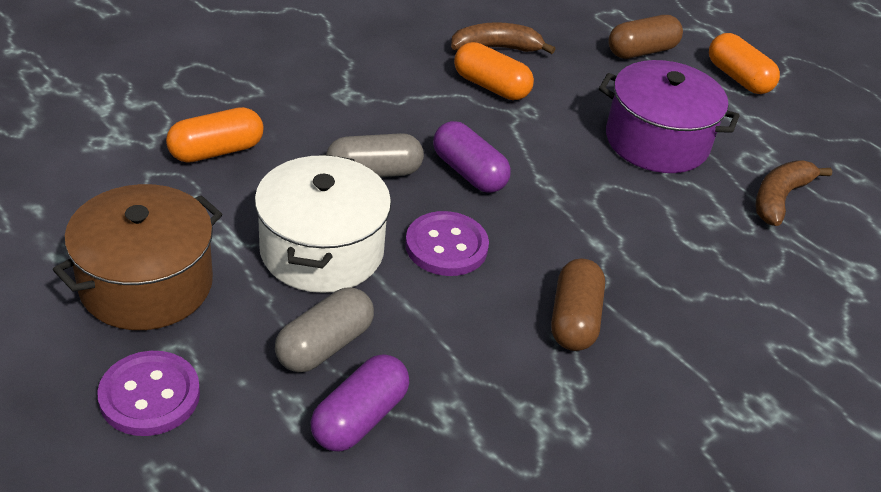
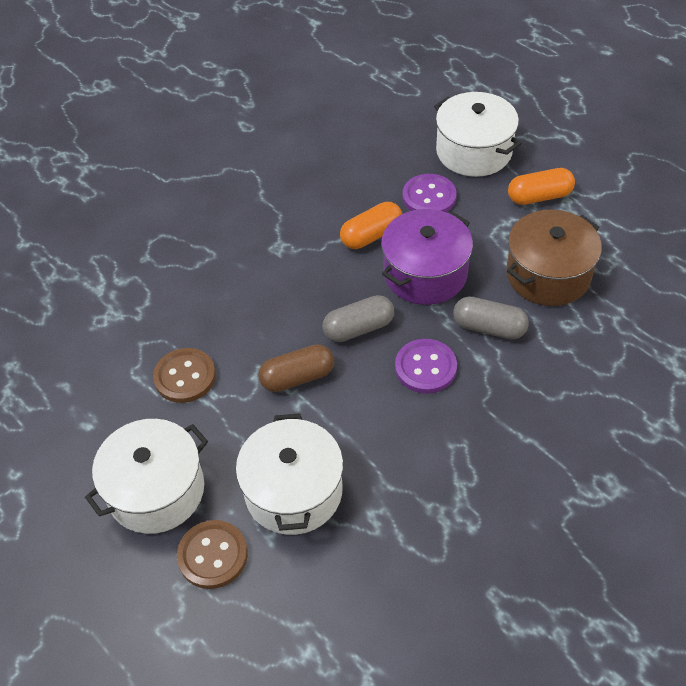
brown banana: [451,22,555,54] [756,161,832,226] = 2 -> none = 0
brown button: none = 0 -> [153,348,216,403] [177,520,248,589] = 2
brown capsule: [551,258,605,351] [608,15,683,59] = 2 -> [258,344,334,392] = 1
orange capsule: [166,107,264,163] [454,42,534,100] [709,33,780,94] = 3 -> [340,202,402,249] [508,168,575,205] = 2
purple capsule: [310,354,409,452] [433,121,511,193] = 2 -> none = 0
white pot: [254,154,391,293] = 1 -> [85,419,208,534] [236,413,343,535] [434,92,521,177] = 3

